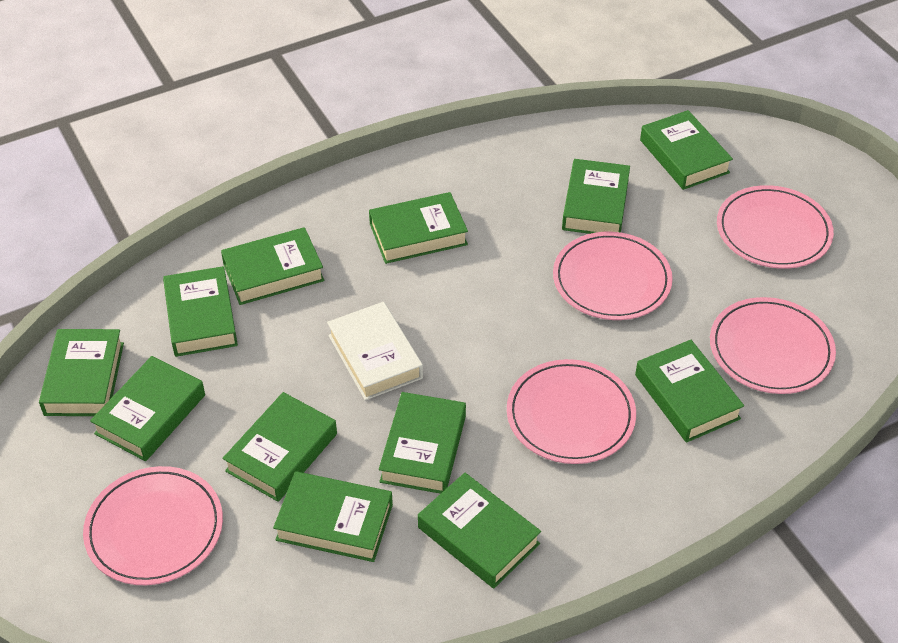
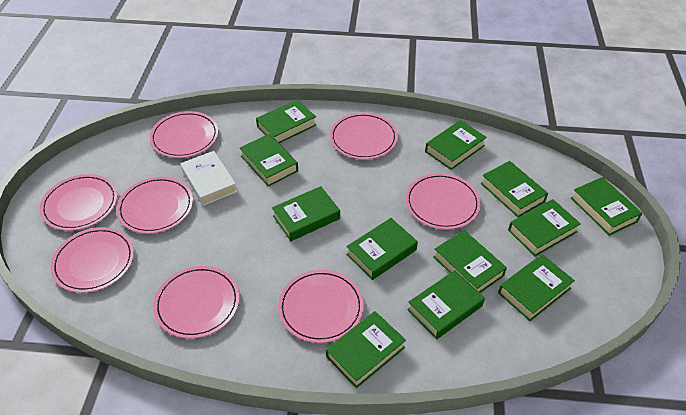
pink plate: [83,466,223,585] [507,359,636,464] [553,232,673,320] [710,297,836,394] [717,185,834,269] = 5 -> [40,174,117,231] [50,227,134,293] [116,177,193,234] [149,111,218,158] [153,266,239,339] [278,270,364,343] [330,113,398,160] [405,173,481,229] = 8

